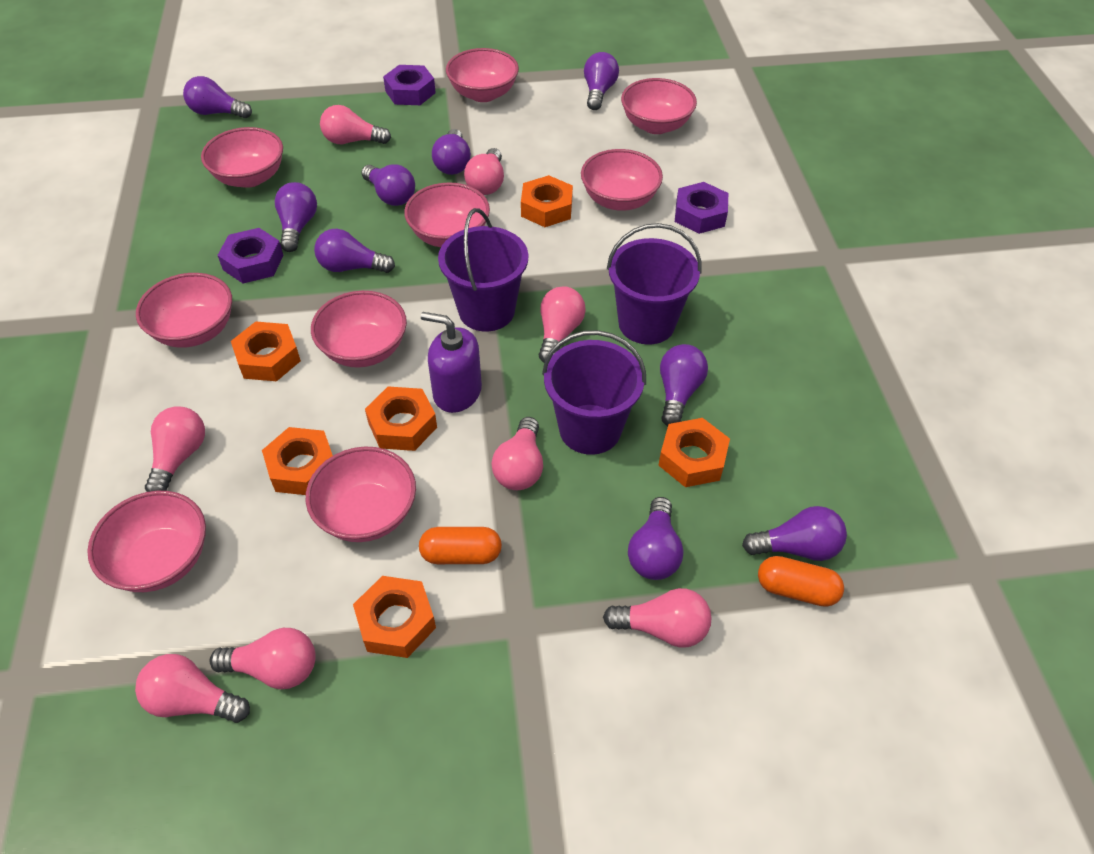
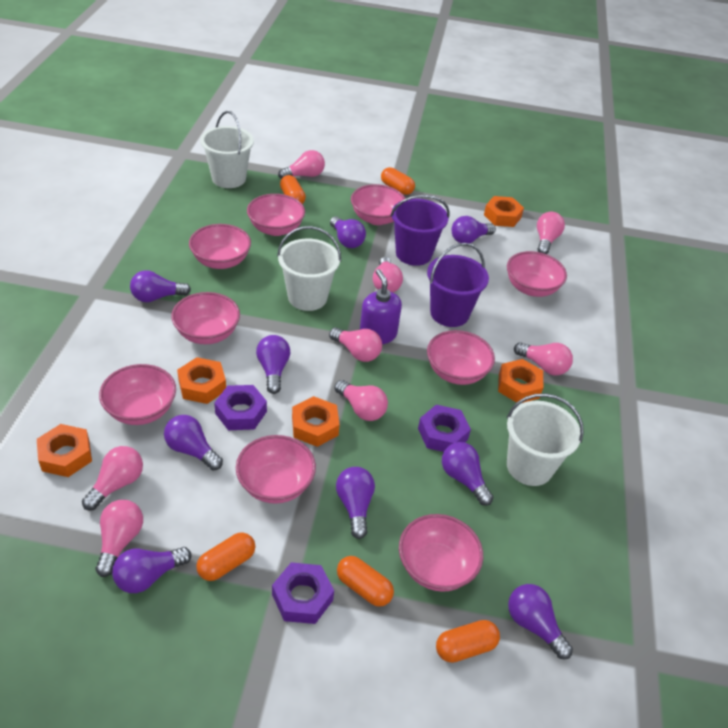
orange capsule: [419,527,502,564] [758,556,844,607] = 2 -> [196,532,255,581] [280,175,306,204] [337,556,394,607] [381,167,415,195] [436,620,500,663] = 5
orange nut: [231,322,301,381] [262,427,333,495] [353,576,436,658] [365,386,437,451] [521,175,573,227] [658,418,730,487] = 6 -> [37,424,92,477] [177,357,226,404] [292,396,340,447] [484,196,524,227] [498,359,543,403] = 5
purple bucket: [438,208,528,332] [542,330,646,455] [607,223,702,345] = 3 -> [390,195,450,266] [427,243,489,327] = 2
white bucket: none = 0 -> [200,111,254,188] [277,226,341,311] [507,393,584,486] = 3

